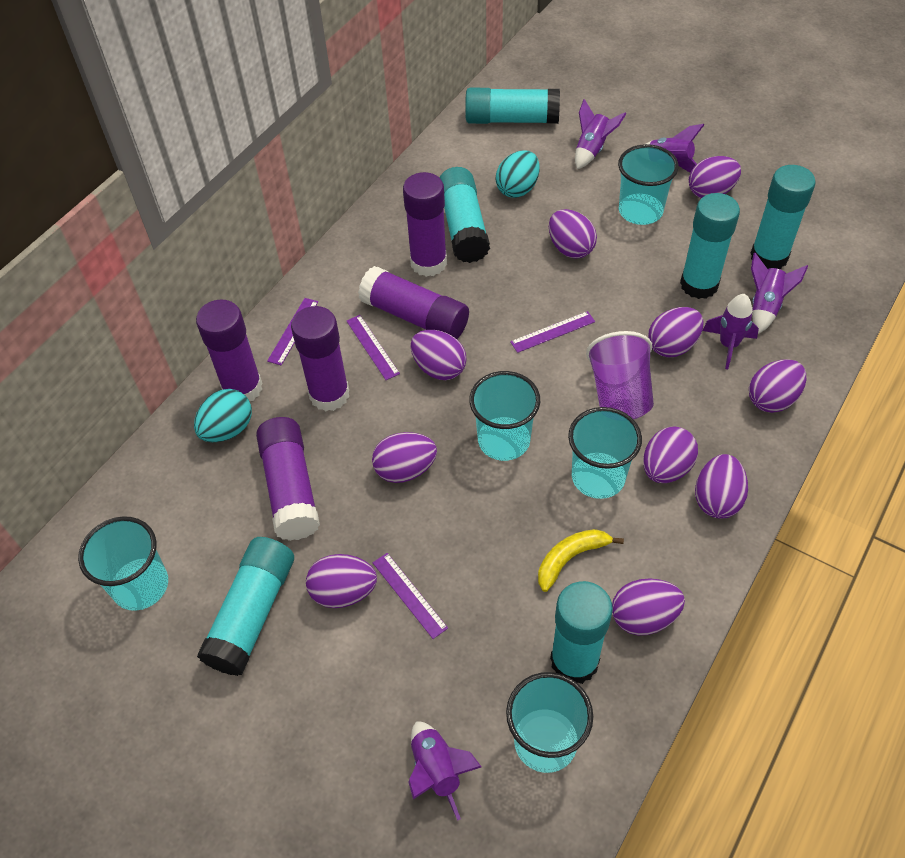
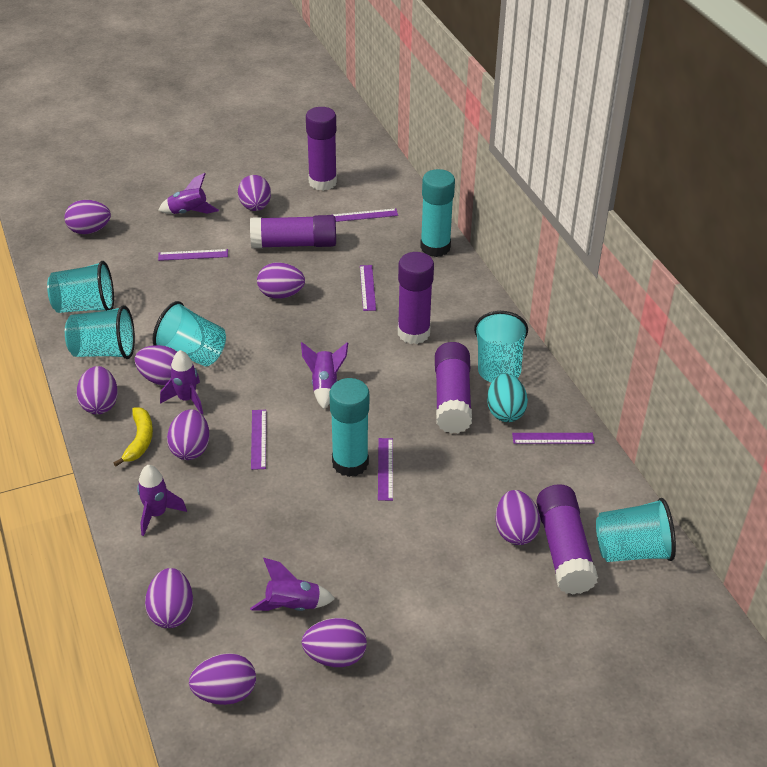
purple cup: [586,331,654,419] = 1 -> none = 0
purple ruler: [267,298,318,365] [347,315,400,380] [373,553,448,639] [510,311,595,353] = 4 -> [158,249,228,261] [251,410,266,470] [333,208,398,222] [360,265,376,311] [378,438,393,501] [512,433,595,444] = 6
turquoise egg: [194,389,252,442] [496,150,540,198] = 2 -> [487,374,528,422] = 1
turquoise glue stick: [197,537,294,676] [439,167,490,263] [465,88,560,124] [550,581,613,684] [680,193,740,299] [750,165,816,269] = 6 -> [329,378,369,477] [420,169,455,257] = 2

